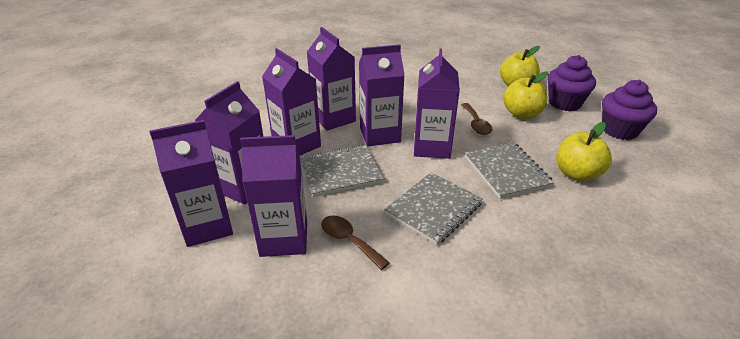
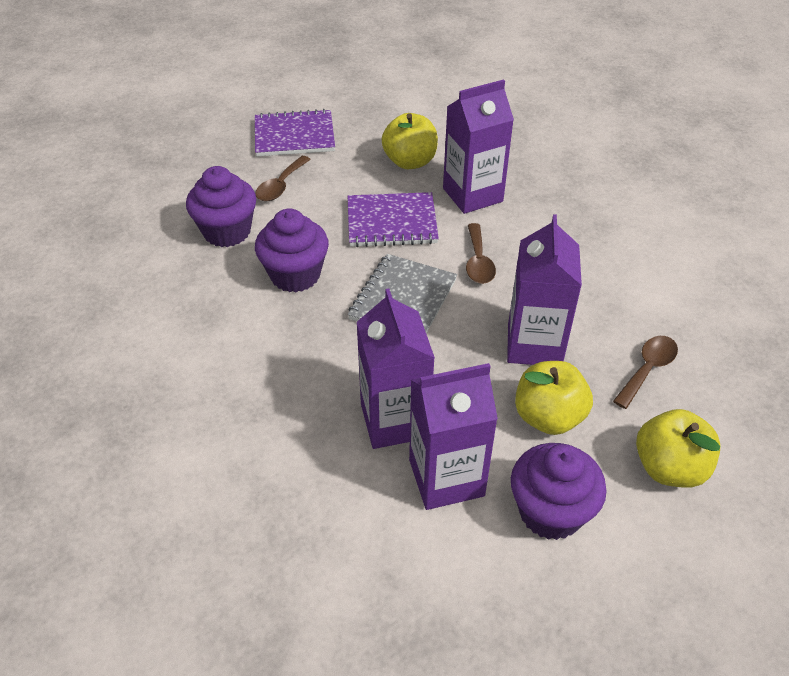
brown spoon: [321,216,390,270] [461,103,492,135] = 2 -> [255,156,311,201] [466,223,496,284] [613,336,678,409] = 3
grey notebook: [300,145,384,197] [384,172,483,245] [465,142,554,199] = 3 -> [348,254,457,333] = 1
purple carton: [150,120,233,247] [195,81,264,205] [240,135,307,257] [262,48,321,156] [307,27,356,131] [359,44,405,146] [414,49,460,159] = 7 -> [357,289,435,449] [409,363,498,510] [443,79,514,214] [507,214,582,365] = 4
purple cupcake: [548,55,596,111] [602,80,657,140] = 2 -> [186,166,256,247] [255,208,329,292] [511,443,606,540] = 3
purple notebook: none = 0 -> [255,109,335,156] [348,192,439,247] = 2

